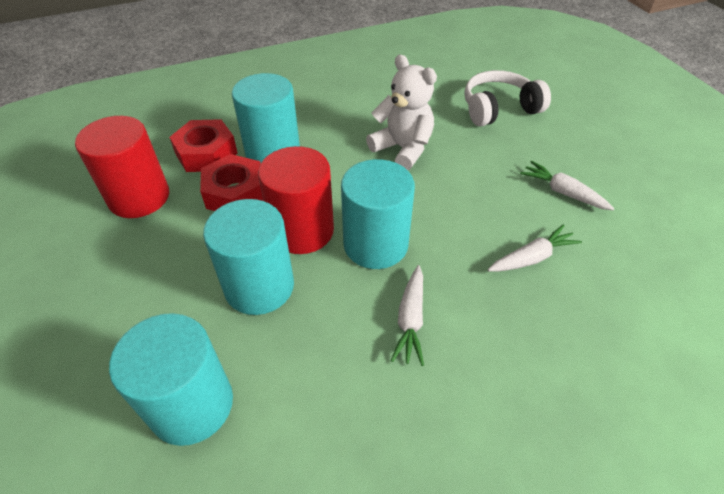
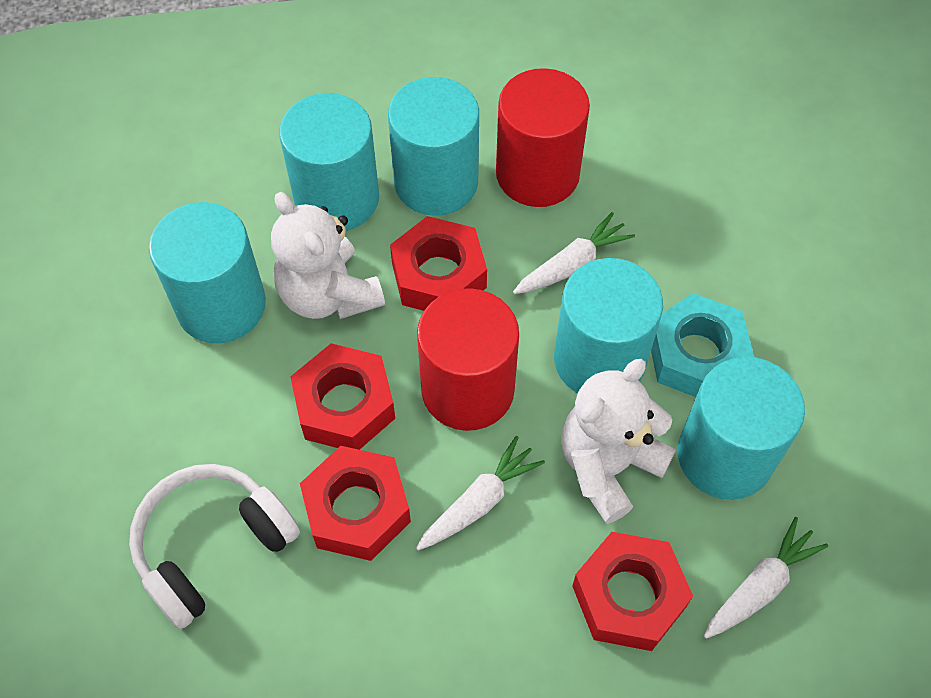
red nut: [169,119,238,172] [200,154,263,211] = 2 -> [290,343,395,450] [300,446,411,561] [390,216,487,311] [572,532,693,651] = 4
turquoise cylinder: [109,313,233,446] [203,199,294,315] [232,73,300,163] [341,159,415,269] = 4 -> [149,202,266,343] [279,93,379,231] [388,77,479,216] [554,258,663,393] [678,357,805,500] = 5
turquoise nut: none = 0 -> [651,293,754,397] = 1
white teddy bear: [366,55,437,170] = 1 -> [271,192,385,319] [561,359,676,524] = 2

